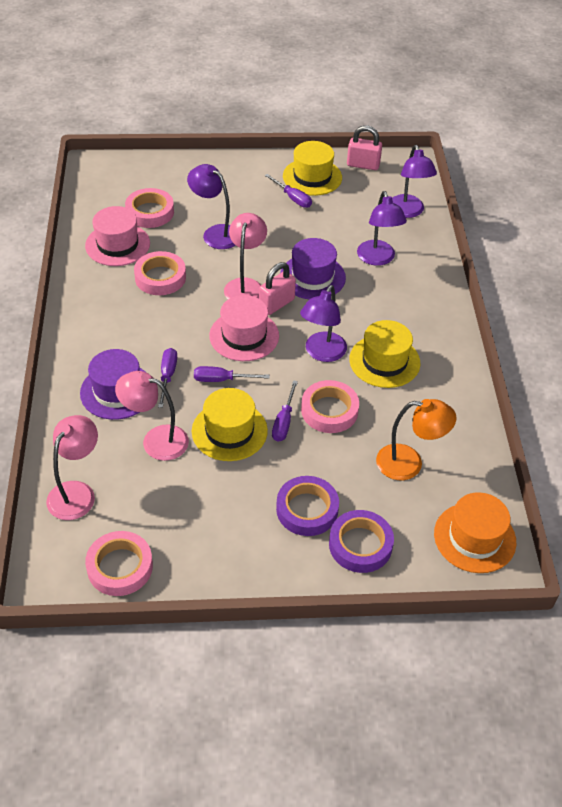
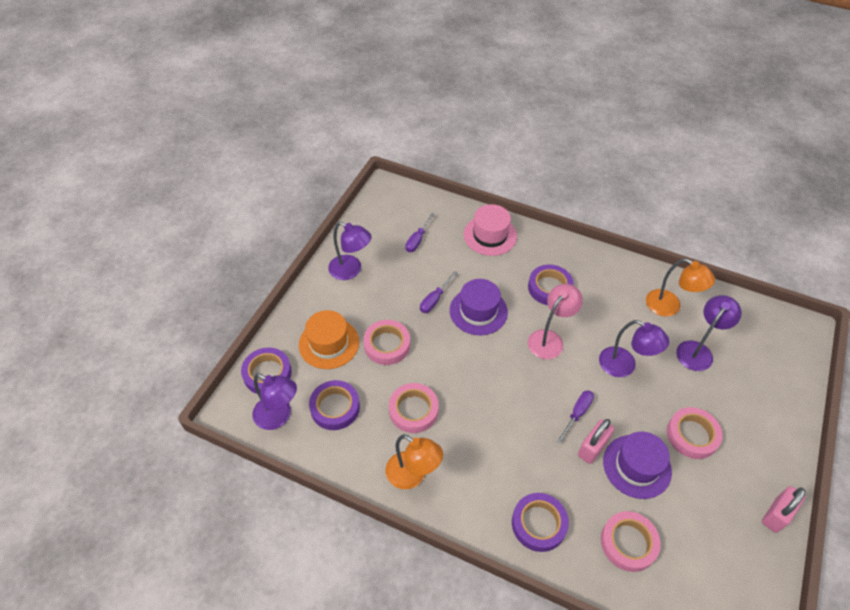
orange lamp: [376,399,456,480] = 1 -> [386,434,443,489] [646,259,715,317] = 2
pink hat: [85,206,150,266] [209,295,279,361] = 2 -> [464,204,517,256] = 1
pink lamp: [46,415,98,520] [115,371,189,461] [224,213,267,299] = 3 -> [528,284,583,359] = 1
purple screwdriver: [158,348,177,408] [194,366,270,382] [265,174,312,208] [272,380,298,442] = 4 -> [405,213,435,252] [420,271,457,313] [557,390,594,444] = 3
purple tape: [276,476,339,536] [329,510,394,573] = 2 -> [241,348,292,394] [309,380,360,430] [512,493,569,552] [528,265,574,305] = 4
yellow hat: [192,388,268,461] [283,141,342,196] [349,320,420,388] = 3 -> none = 0

